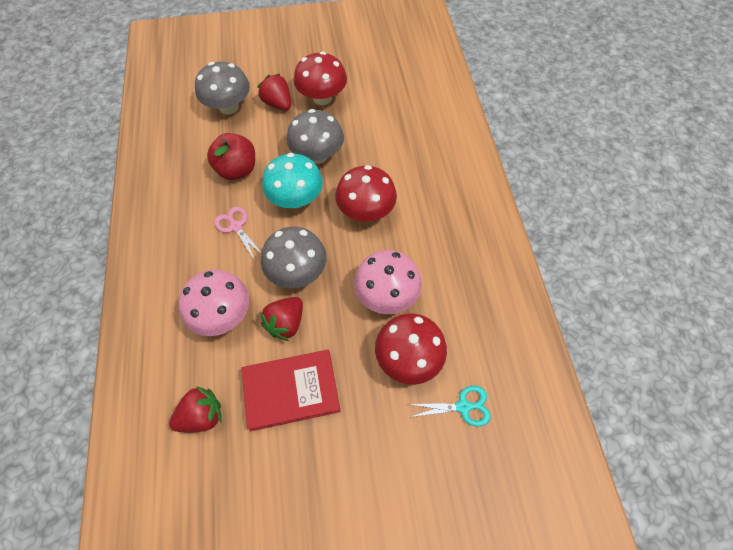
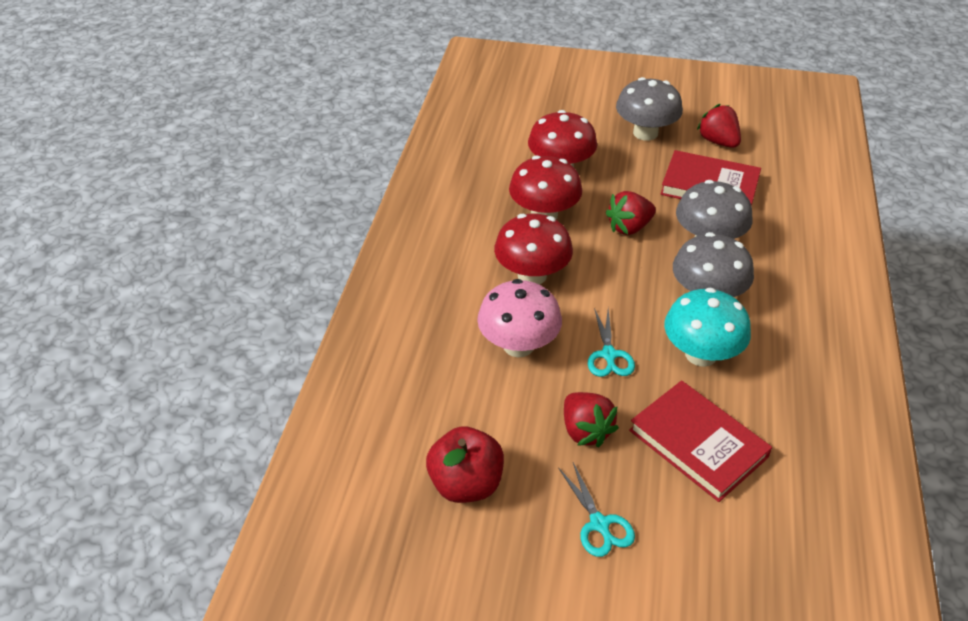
pink mushroom: [179,270,249,336] [354,250,422,314] = 2 -> [477,279,562,357] = 1
pink scissors: [214,206,261,260] = 1 -> none = 0
red book: [241,350,341,431] = 1 -> [629,380,772,502] [660,150,761,206] = 2
turquoise scissors: [408,386,491,427] = 1 -> [558,463,635,557] [588,308,635,377] = 2

